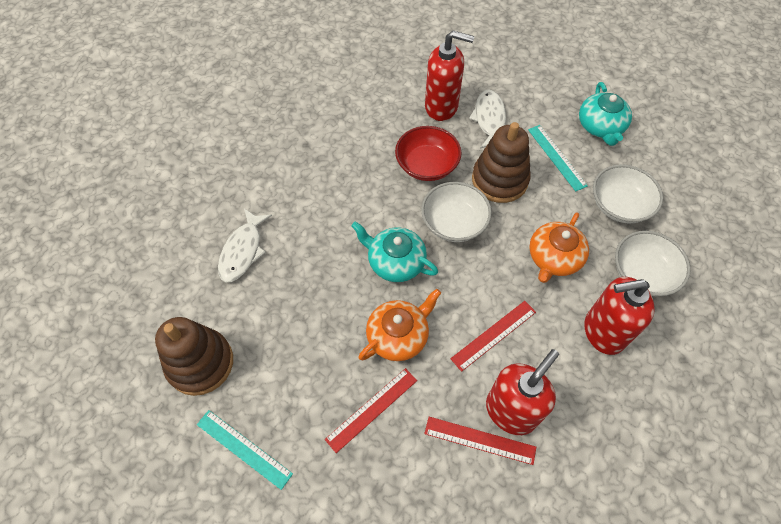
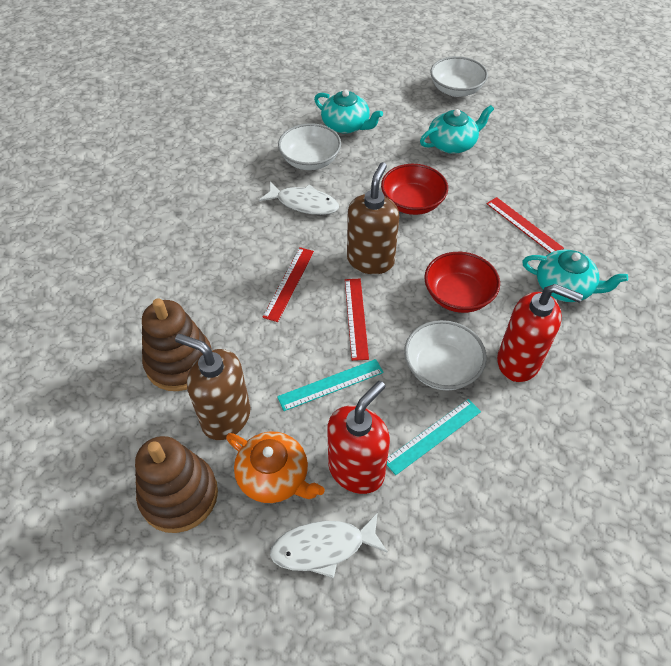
brown soap dispenser: none = 0 -> [175,334,250,440] [347,162,400,274] = 2
orange teapot: [359,289,441,361] [529,212,589,283] = 2 -> [226,432,325,503] = 1
red bowl: [395,126,462,181] = 1 -> [381,164,448,215] [424,252,500,313] = 2
red soap dispenser: [425,31,474,121] [486,349,559,435] [584,277,655,355] = 3 -> [327,381,390,494] [497,284,583,382] = 2
turquoise teapot: [351,222,438,282] [579,82,632,146] = 2 -> [314,90,383,134] [420,105,494,154] [522,250,628,302] = 3

